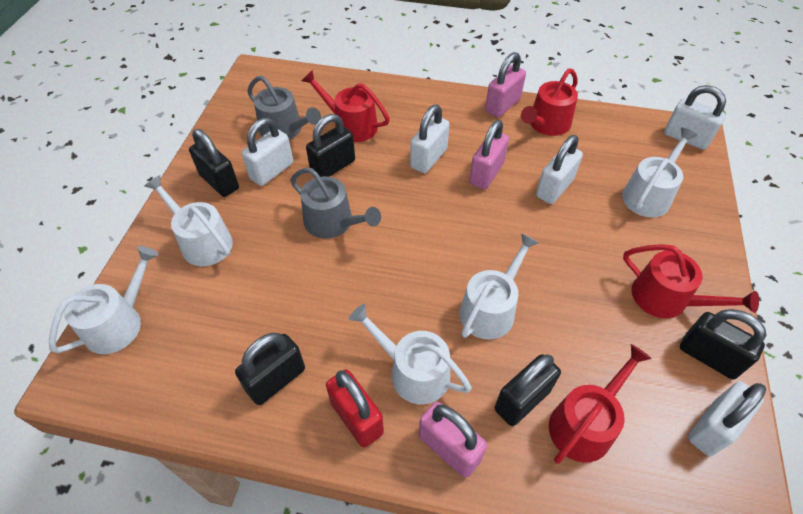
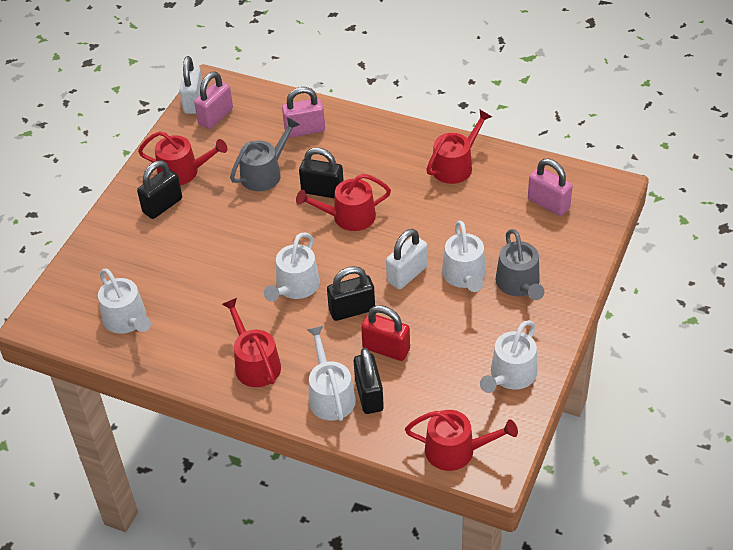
black padlock: [189,129,239,197] [235,333,305,405] [306,114,355,177] [495,354,561,426] [680,309,766,379] = 5 -> [137,160,182,219] [299,148,344,199] [327,266,375,321] [354,348,384,414] = 4
red watering can: [302,70,390,142] [521,69,578,136] [549,344,652,464] [623,244,759,318] = 4 -> [138,131,227,185] [222,298,281,387] [296,174,391,231] [405,410,518,471] [426,110,492,184] = 5
white padlock: [242,118,293,186] [410,105,450,173] [536,135,583,204] [664,85,726,150] [688,381,766,456] = 5 -> [179,56,202,114] [386,229,427,289] = 2

